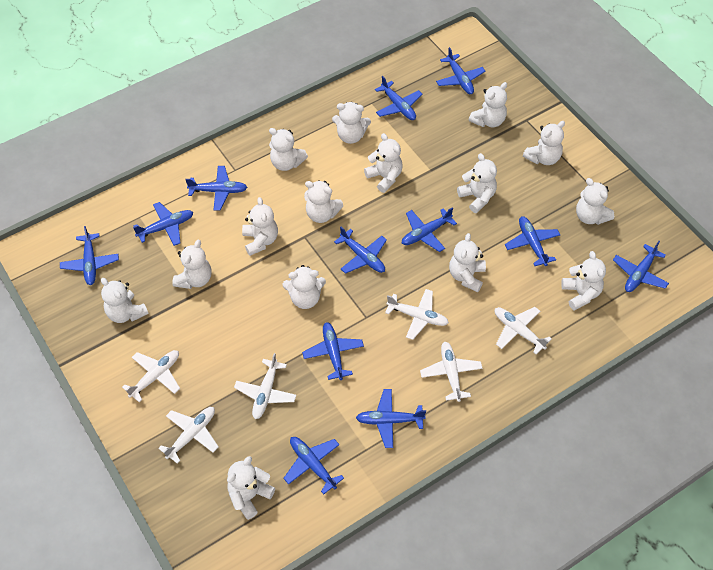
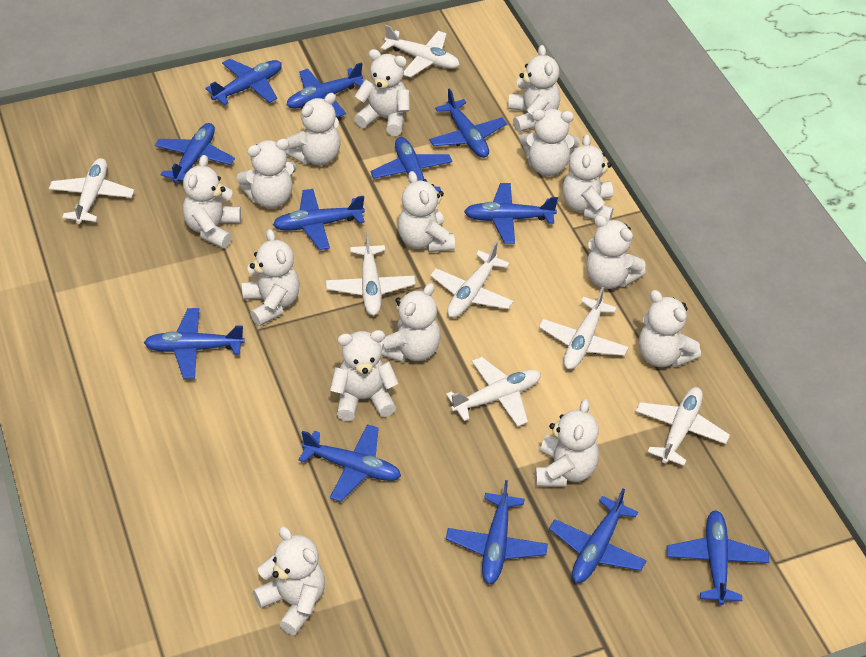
white plane: [122,350,180,402] [158,407,218,464] [234,353,296,419] [385,289,449,340] [420,342,483,402] [495,307,552,354] = 6 -> [49,158,134,224] [326,231,415,316] [381,25,460,78] [430,242,514,318] [446,357,541,427] [539,287,629,370] [636,387,730,466] = 7

